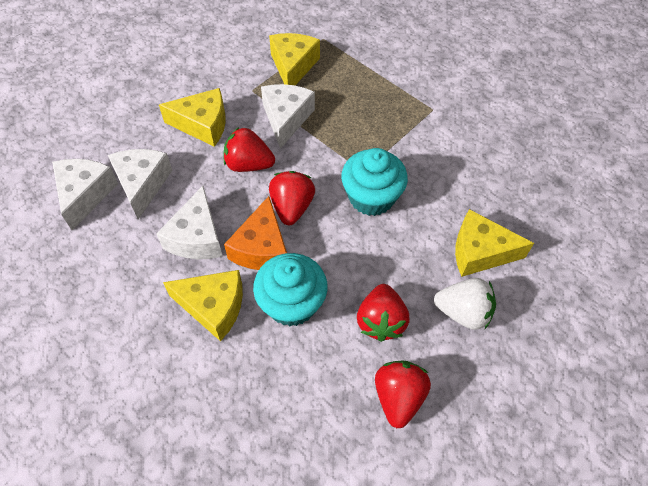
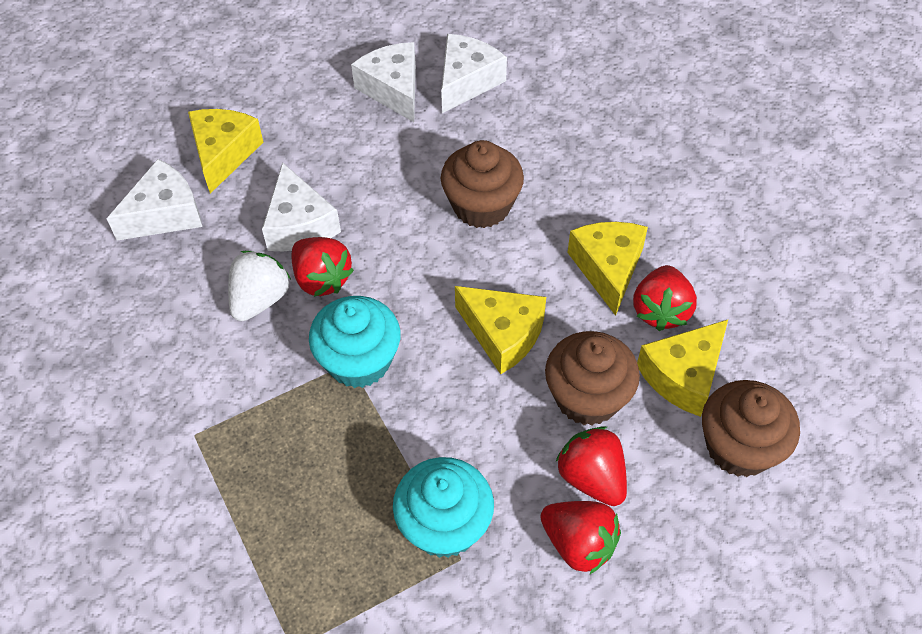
brown cupcake: none = 0 -> [441,140,524,228] [545,331,640,426] [702,380,800,477] = 3
orange cheese: [224,196,287,270] = 1 -> none = 0

